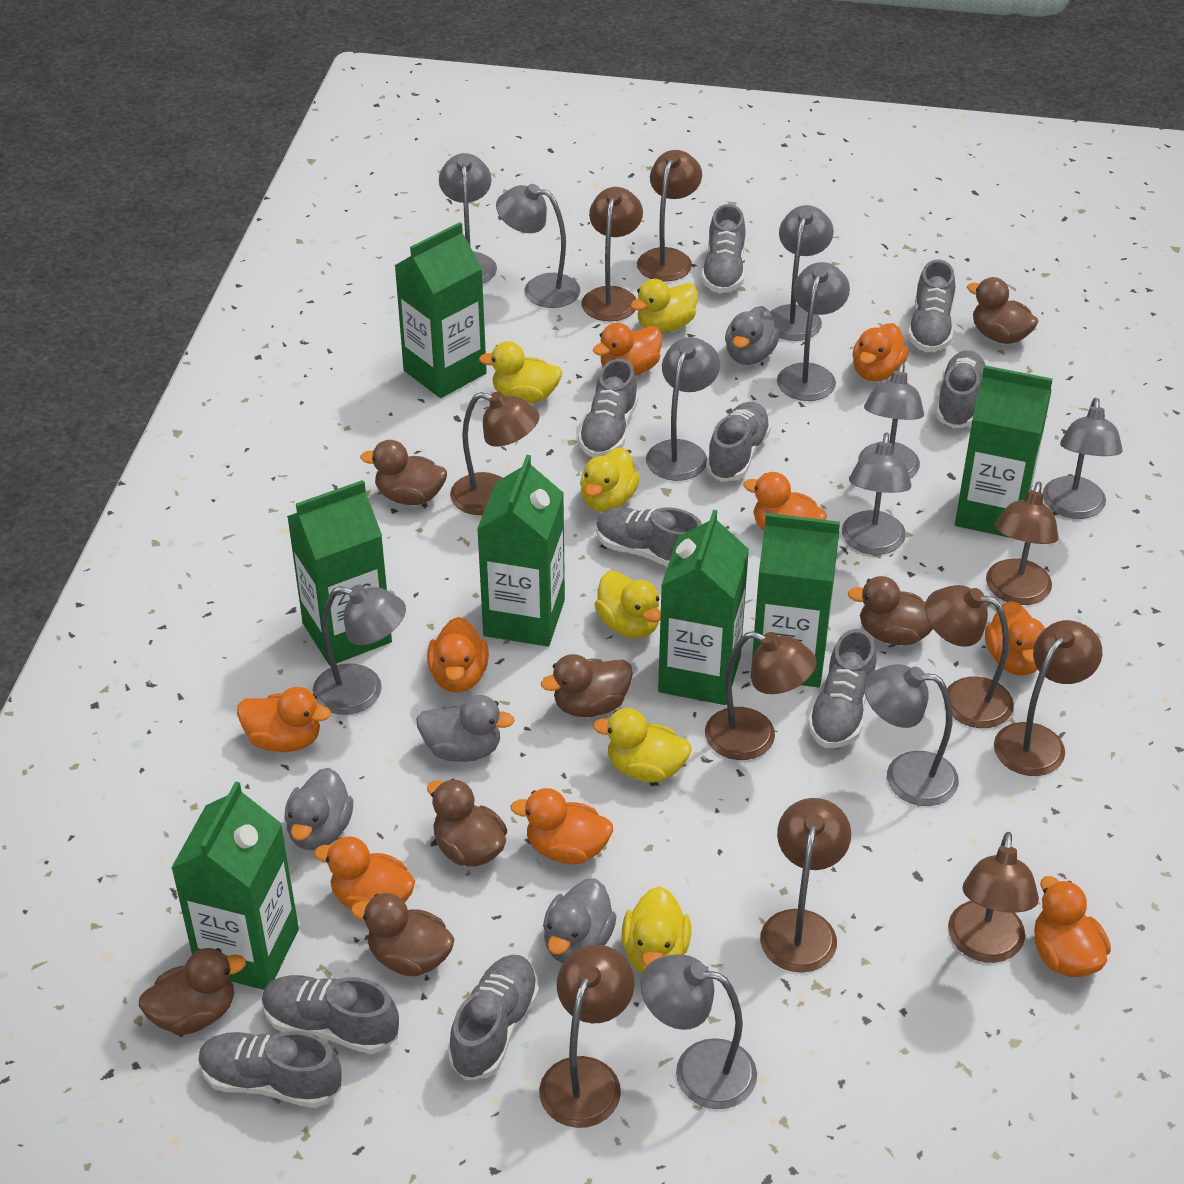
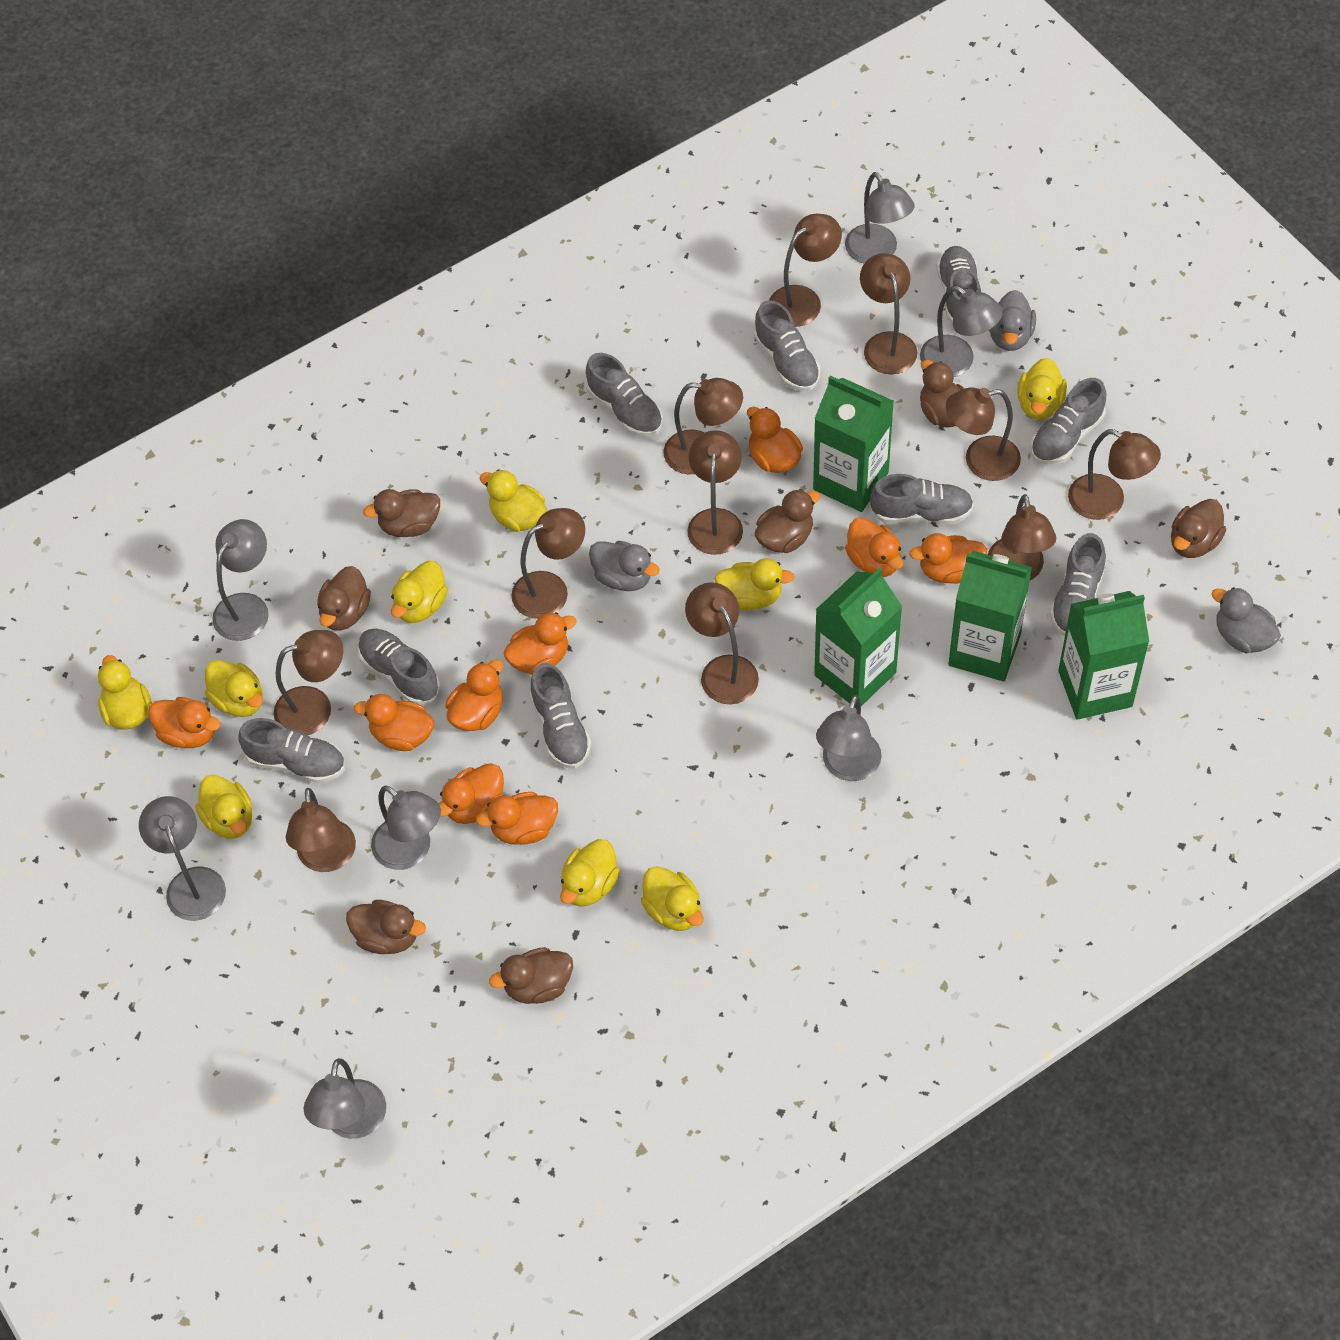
brown lamp: [450,391,539,515] [539,945,634,1128] [581,187,643,321] [637,150,702,282] [705,631,816,760] [760,798,851,973] [925,585,1014,728] [948,832,1039,963] [986,482,1058,605] [994,620,1102,776] = 10 -> [274,630,343,735] [286,788,356,872] [511,508,585,619] [663,378,743,474] [685,582,759,704] [687,430,743,555] [769,214,842,327] [860,253,917,374] [946,387,1021,481] [988,494,1056,580] [1068,429,1161,520] = 11
green carton: [171,781,299,990] [287,480,392,665] [394,222,487,398] [477,455,565,647] [658,510,749,705] [751,513,840,687] [955,365,1053,538] = 7 -> [813,375,894,512] [814,568,903,708] [948,551,1032,682] [1058,591,1149,720] = 4
grey duck: [284,768,353,850] [416,695,515,762] [543,878,617,963] [725,306,780,365] = 4 -> [589,541,660,591] [989,290,1036,351] [1212,587,1281,653] = 3
grey lamp: [313,584,406,715] [439,153,497,283] [496,184,580,308] [641,954,757,1109] [646,337,720,481] [770,205,834,341] [777,262,850,401] [842,433,912,555] [858,363,924,478] [864,664,959,806] [1043,398,1123,519] = 11 -> [139,796,226,921] [212,519,269,641] [303,1058,386,1139] [371,785,441,870] [816,695,882,781] [845,172,915,263] [920,286,1003,377] = 7
grey shoe: [198,1031,342,1108] [262,975,399,1054] [448,955,539,1080] [578,359,638,458] [596,507,702,567] [701,204,745,293] [706,402,771,481] [808,629,877,748] [908,259,955,352] [936,350,985,428] = 10 -> [238,718,345,783] [358,629,440,705] [530,663,591,769] [586,353,663,437] [754,300,820,391] [870,474,974,524] [936,246,981,324] [1031,378,1106,465] [1050,533,1106,636] = 9
yellow duck: [479,341,562,403] [580,447,640,512] [593,708,692,783] [594,571,661,638] [622,886,691,974] [630,279,698,333] = 6 -> [98,655,152,729] [195,775,253,839] [205,660,263,717] [391,561,448,623] [480,469,547,532] [560,839,620,907] [641,866,703,931] [714,558,794,610] [1017,358,1067,420] = 9

